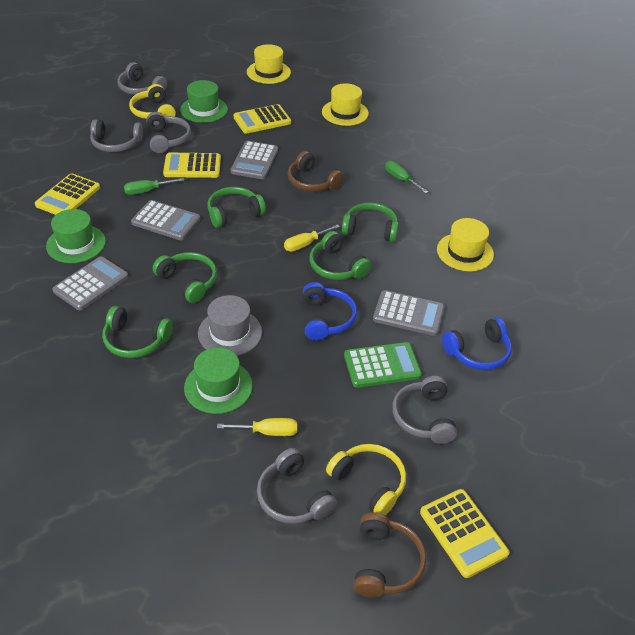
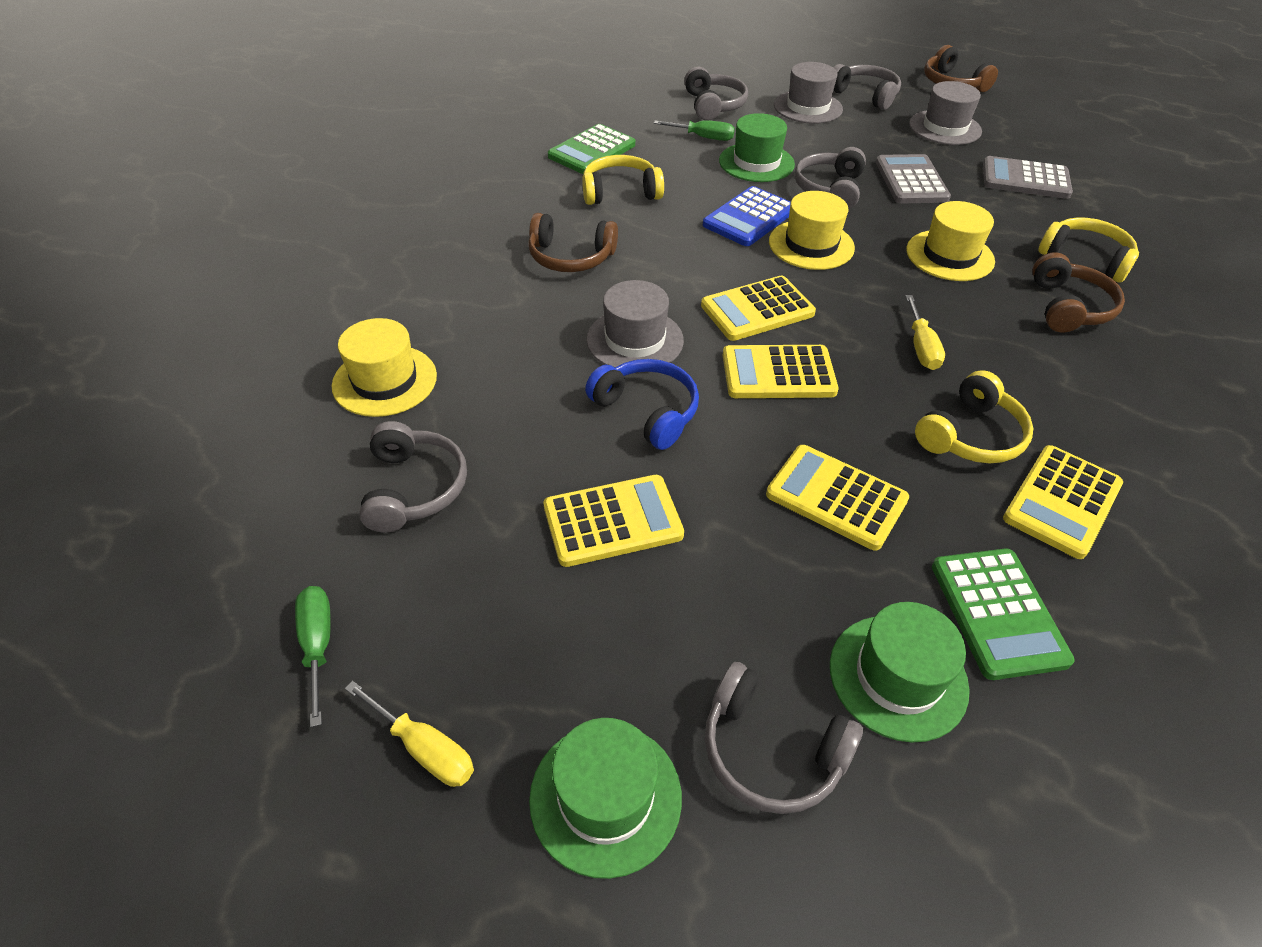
blue calculator: none = 0 -> [703,186,791,246] = 1
blue headphones: [303,282,357,341] [442,317,512,370] = 2 -> [585,359,699,450] = 1
brown headphones: [287,151,344,192] [354,512,426,597] = 2 -> [528,213,618,272] [924,45,998,92] [1032,252,1125,332] = 3
green calculator: [344,342,422,388] = 1 -> [548,124,635,174] [932,549,1075,680] = 2
green headphones: [102,306,173,358] [153,252,217,303] [207,187,266,228] [310,231,371,280] [342,203,399,242] = 5 -> none = 0
grey calculator: [52,256,128,310] [131,200,200,240] [230,141,278,179] [373,290,445,336] = 4 -> [876,154,951,203] [983,156,1073,199] = 2
grey hat: [198,295,262,356] = 1 -> [587,280,684,368] [774,62,843,124] [909,81,982,145] = 3
yellow calculator: [35,173,100,215] [163,153,221,178] [234,104,291,134] [420,489,509,578] = 4 -> [544,475,684,567] [701,275,816,341] [723,345,839,398] [766,445,909,550] [1003,445,1123,559] = 5
yellow headphones: [129,84,176,119] [326,444,406,515] = 2 -> [582,155,664,205] [915,370,1034,463] [1038,217,1139,282] = 3

